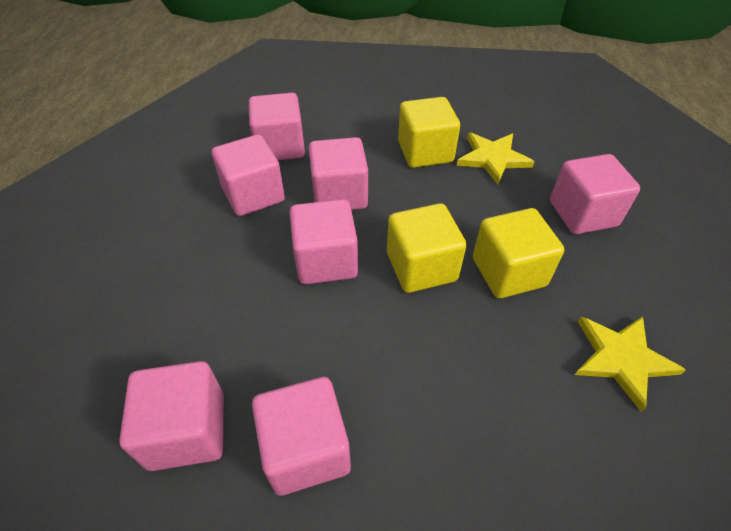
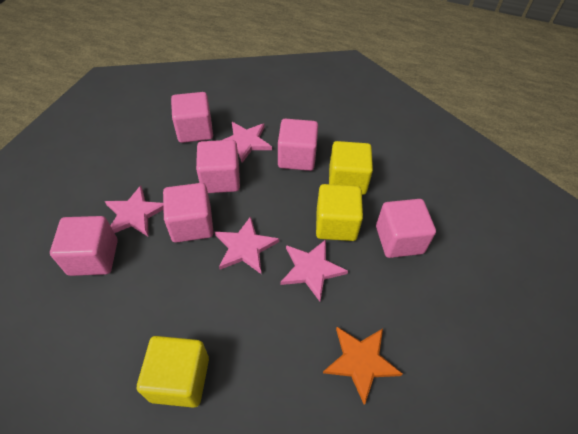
orange star: none = 0 -> [323,327,403,405] = 1
pink cube: [119,361,224,471] [212,135,285,216] [249,93,305,160] [252,377,351,496] [290,199,358,284] [309,137,368,210] [550,154,640,234] = 7 -> [50,216,118,276] [163,183,214,243] [171,92,213,143] [196,140,240,193] [278,119,318,171] [376,199,436,258] = 6
pink star: none = 0 -> [105,185,164,237] [215,216,279,274] [223,122,272,163] [281,240,348,301] = 4
yellow star: [456,133,534,185] [575,317,686,412] = 2 -> none = 0

